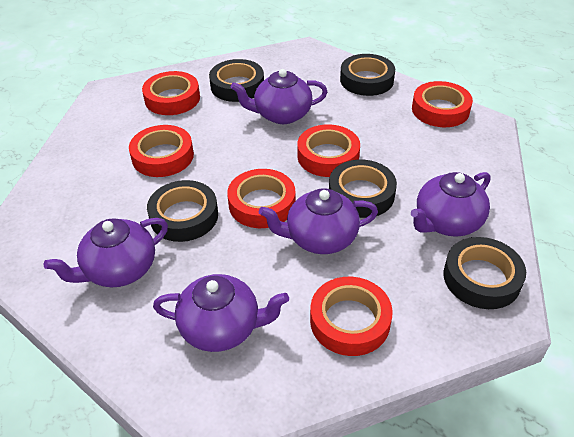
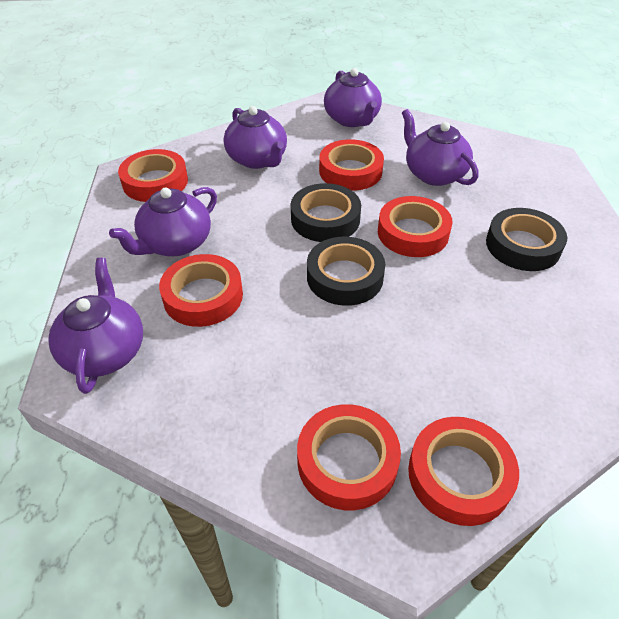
black tape: [147,180,218,242] [209,59,264,102] [329,160,397,218] [340,54,395,96] [443,237,526,309] = 5 -> [291,183,361,242] [307,237,385,306] [486,208,567,271] = 3

